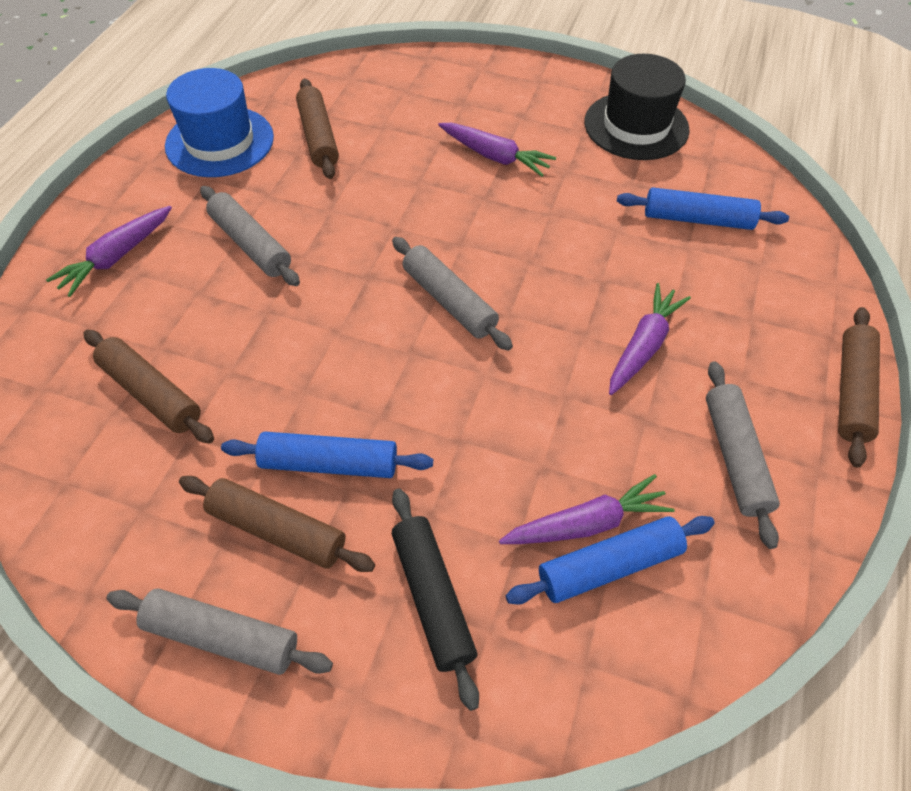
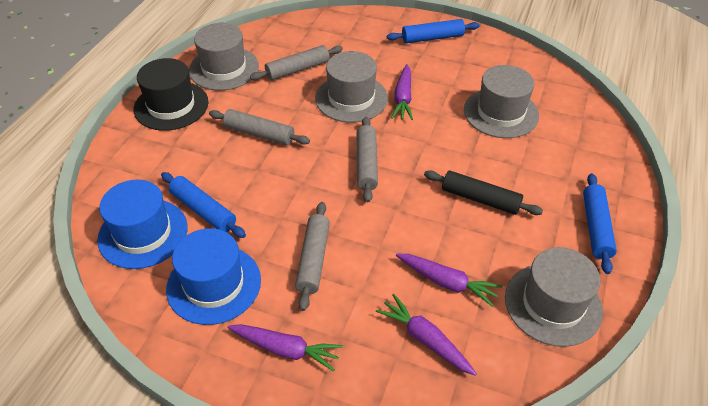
blue hat: [165,68,274,177] = 1 -> [97,180,188,269] [166,228,261,325] = 2
brown rolling pin: [83,330,214,444] [179,476,375,572] [296,78,339,179] [838,307,880,468] = 4 -> none = 0
grey hat: none = 0 -> [189,23,259,90] [315,51,388,123] [464,65,539,138] [505,247,603,347] = 4

